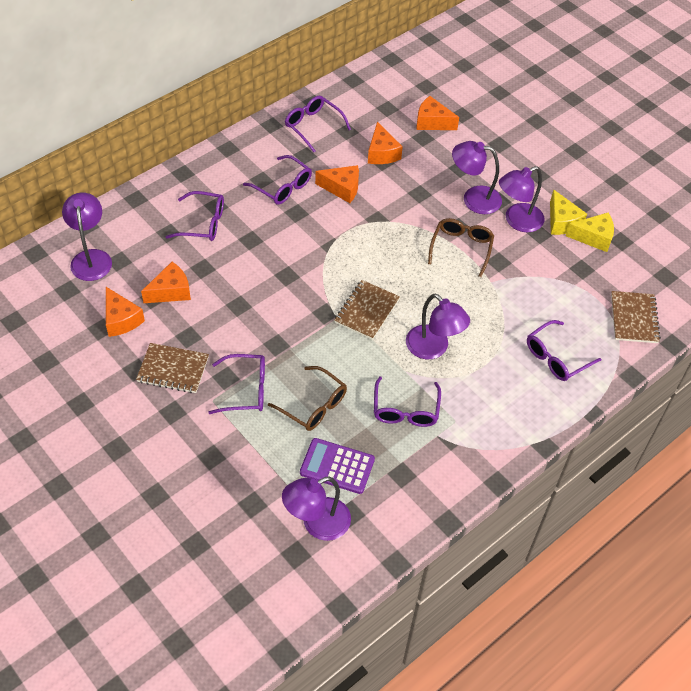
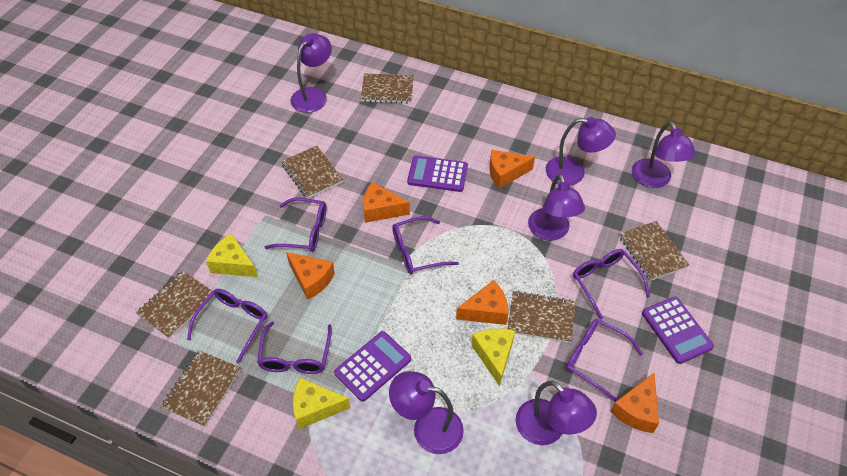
brown glasses: [268,366,347,431] [428,218,494,277] = 2 -> none = 0
brown notebook: [136,343,209,393] [334,280,400,340] [611,291,661,343] = 3 -> [136,271,215,339] [161,350,241,427] [281,146,343,198] [361,74,414,104] [508,291,575,343] [619,221,689,281] = 6
purple calculator: [300,438,375,494] = 1 -> [334,331,411,402] [407,155,468,192] [642,296,714,364] = 3
purple lamp: [62,193,112,281] [282,476,351,541] [406,294,470,359] [452,141,502,214] [499,166,544,232] = 5 -> [291,33,332,113] [389,371,464,454] [516,381,597,445] [528,174,585,241] [546,117,616,185] [632,122,696,188] = 6
yellow cheese: [550,189,587,235] [566,213,614,252] = 2 -> [206,233,258,277] [293,377,351,429] [471,328,515,386] = 3

